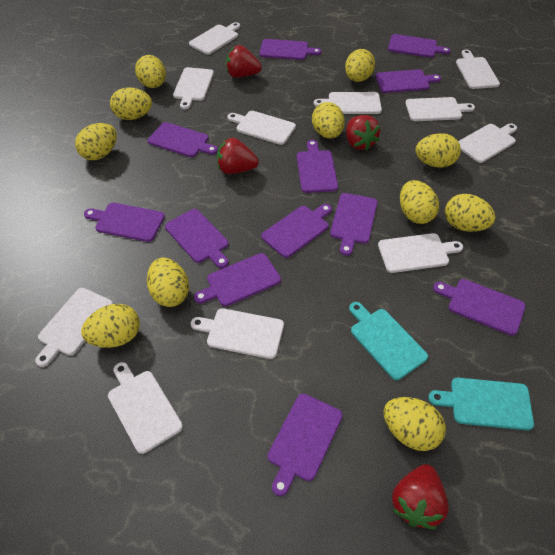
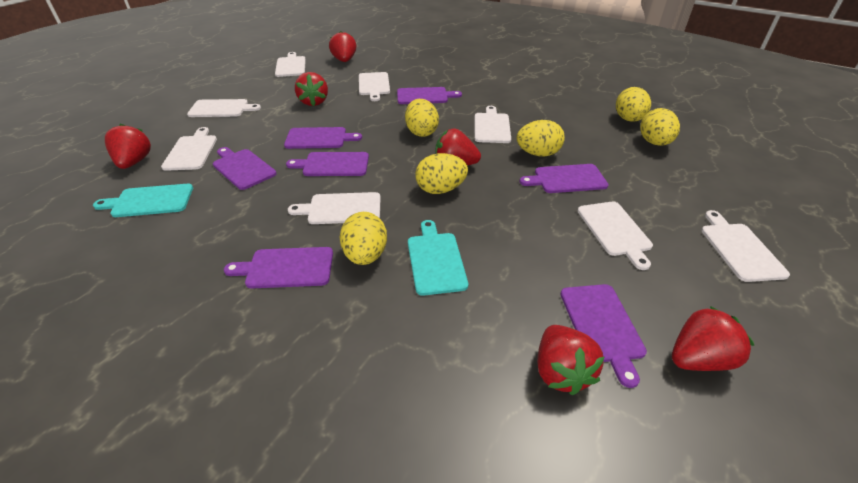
purple cutting board: [84,203,165,242] [148,122,218,157] [165,209,229,268] [194,253,281,306] [259,39,321,60] [261,204,332,258] [268,394,343,496] [297,140,338,193] [330,193,378,256] [375,69,441,93] [388,34,451,58] [433,279,526,336] = 12 -> [213,147,277,190] [224,247,333,289] [284,127,362,149] [286,152,369,176] [397,87,462,104] [520,164,609,193] [560,284,647,388] = 7
red strawberry: [217,138,259,174] [226,45,262,78] [346,115,380,151] [392,464,449,529] = 4 -> [105,124,151,169] [295,72,328,106] [329,31,356,62] [436,129,481,166] [537,325,604,395] [672,306,754,371] = 6
white cutting board: [35,288,113,367] [108,362,183,454] [173,67,214,109] [189,22,240,54] [191,308,284,359] [227,111,296,145] [314,92,382,114] [378,233,463,273] [405,97,475,121] [456,49,500,89] [458,123,517,163] = 11 -> [161,127,217,171] [187,99,261,117] [275,52,306,77] [288,192,381,224] [359,72,390,101] [475,106,511,143] [578,202,653,270] [701,210,790,282] = 8
yellow egg: [75,123,117,160] [81,304,140,348] [110,87,152,120] [135,55,166,88] [147,257,189,307] [312,102,345,138] [345,49,375,82] [384,397,446,451] [400,180,439,224] [415,133,461,168] [445,194,496,232] = 11 -> [340,212,387,265] [405,99,439,137] [415,153,468,194] [517,120,565,157] [616,87,651,122] [640,108,680,146] = 6

